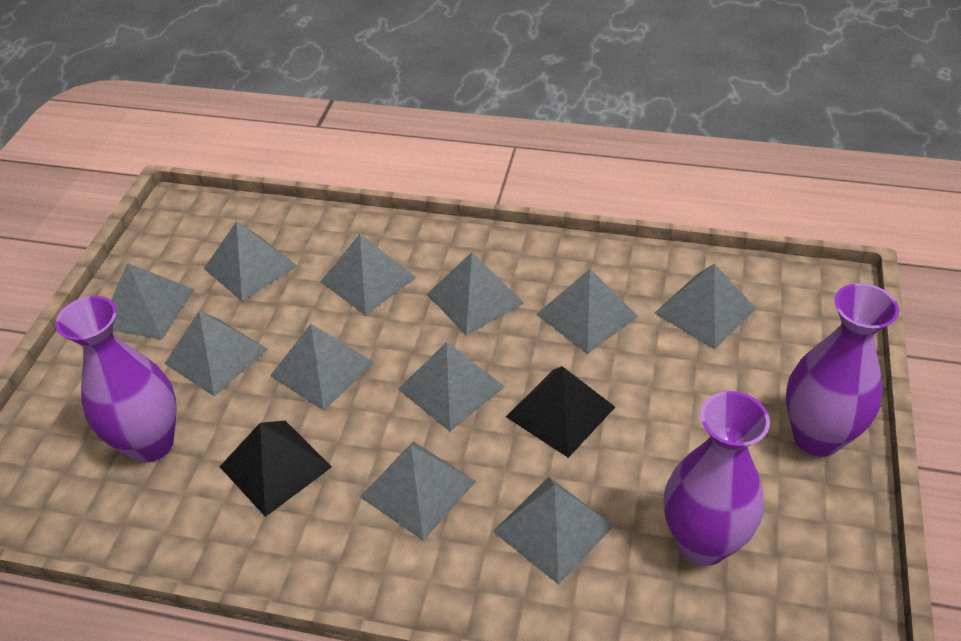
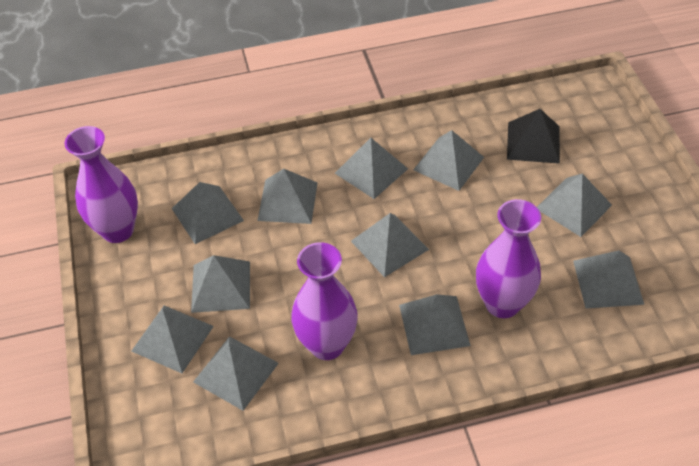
black pyramid: [220,421,332,517] [506,366,615,458] = 2 -> [507,109,560,164] = 1

